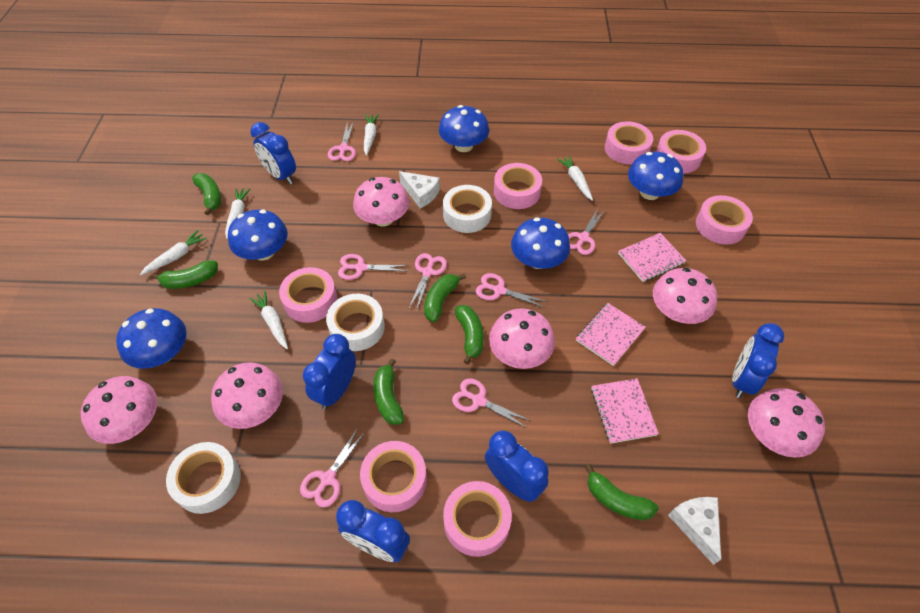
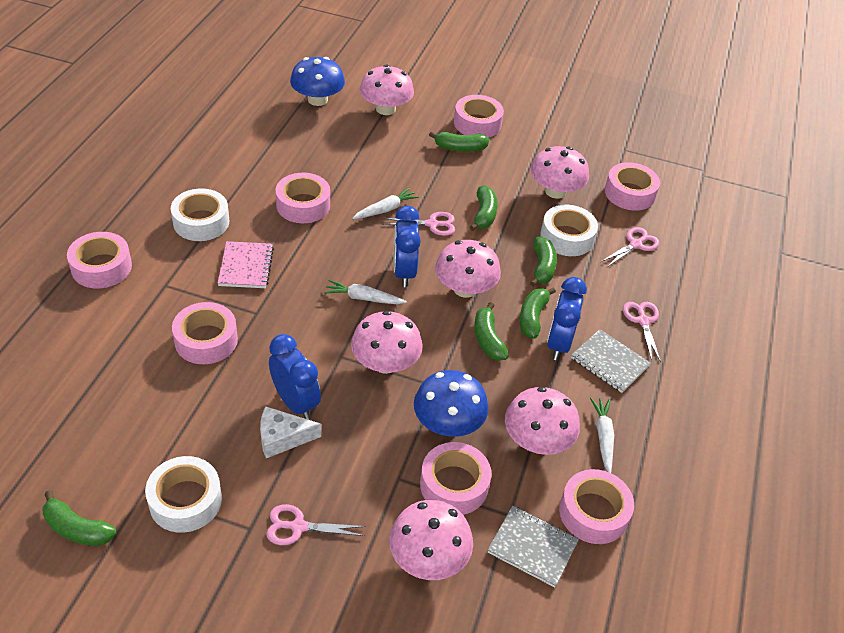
blue clock: [250,122,296,184] [303,334,356,410] [336,500,410,562] [485,430,549,502] [732,323,784,398] = 5 -> [269,334,321,420] [393,206,421,287] [547,277,587,360] = 3
blue mushroom: [116,308,187,369] [228,209,288,260] [439,105,489,152] [511,217,570,269] [628,152,683,200] = 5 -> [290,57,345,106] [414,370,489,437] = 2
grey notebook: none = 0 -> [488,506,579,587] [571,329,651,393] = 2
pink notebook: [576,303,646,366] [591,378,659,444] [618,233,686,282] = 3 -> [218,241,274,288] = 1
pink scissors: [300,428,365,507] [328,121,356,161] [338,254,409,280] [409,253,447,309] [452,378,531,428] [476,273,547,308] [568,209,605,255] = 7 -> [266,504,366,545] [382,212,455,236] [601,227,659,268] [623,302,661,362] = 4
white carrot: [140,230,207,275] [225,188,250,239] [249,291,288,349] [364,114,379,156] [557,155,593,201] = 5 -> [324,280,407,304] [352,188,419,219] [590,398,614,473] = 3
white cheese: [399,171,440,209] [668,497,721,565] = 2 -> [260,407,321,458] = 1

